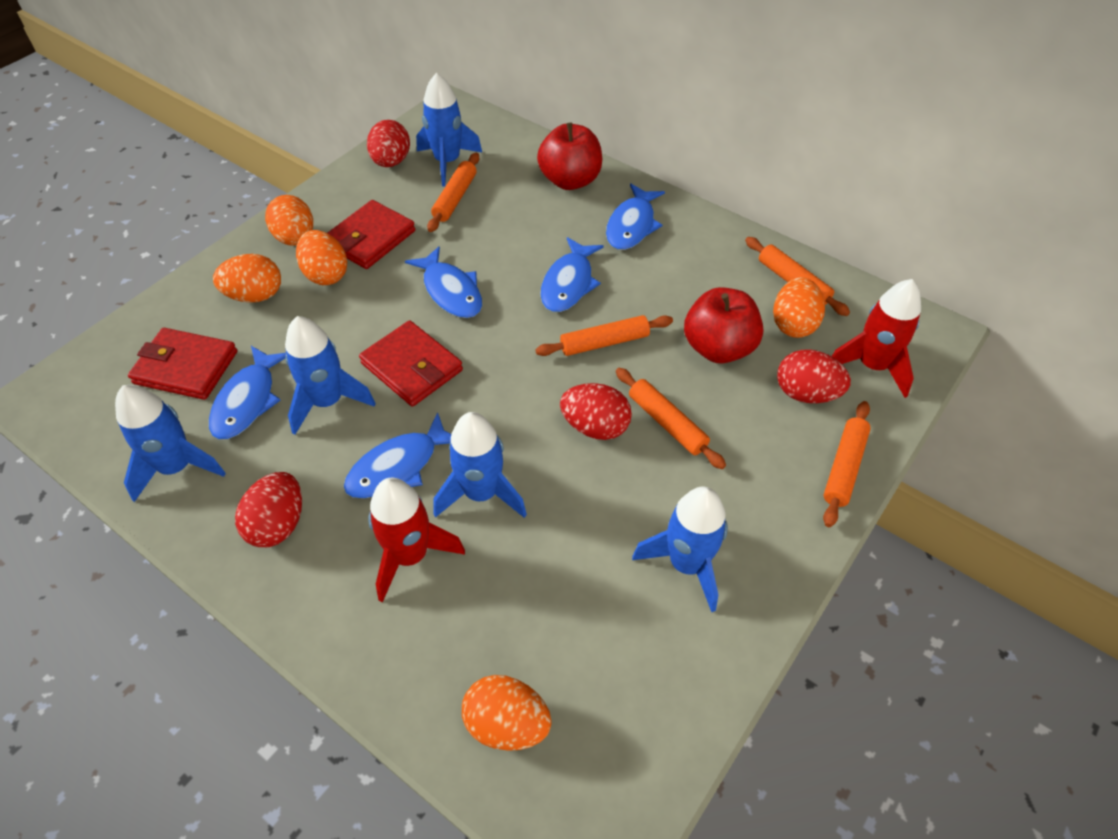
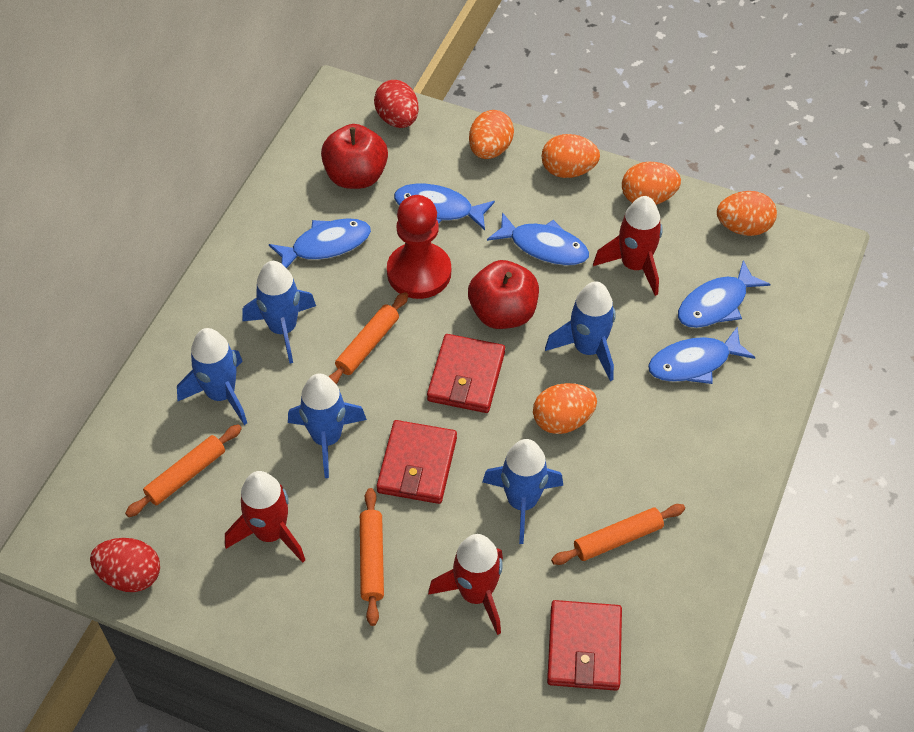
orange rolling pin: [427,153,479,232] [535,315,673,356] [616,368,726,469] [745,237,850,316] [823,401,871,527] = 5 -> [125,424,242,517] [328,292,408,384] [360,488,384,626] [551,504,685,565] = 4
red egg: [235,472,302,547] [367,120,410,167] [560,383,632,440] [777,349,851,403] = 4 -> [90,538,160,592] [374,80,419,128] = 2
red pawn: none = 0 -> [387,195,451,299] = 1
red rocket: [368,478,465,602] [832,279,921,398] = 2 -> [225,471,305,563] [428,534,503,635] [593,196,663,296] = 3

